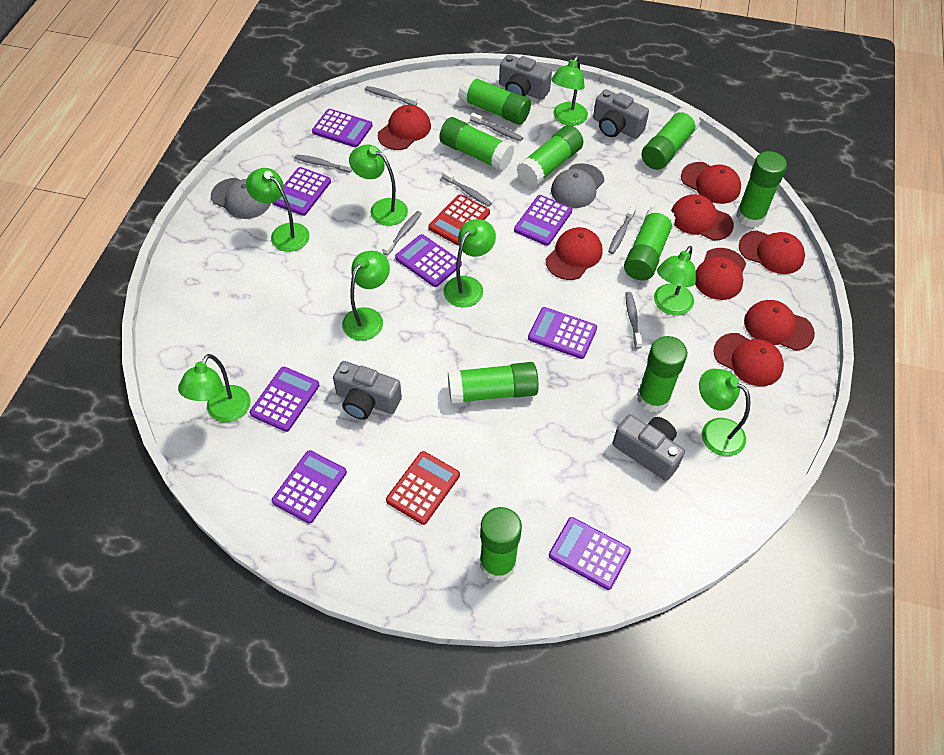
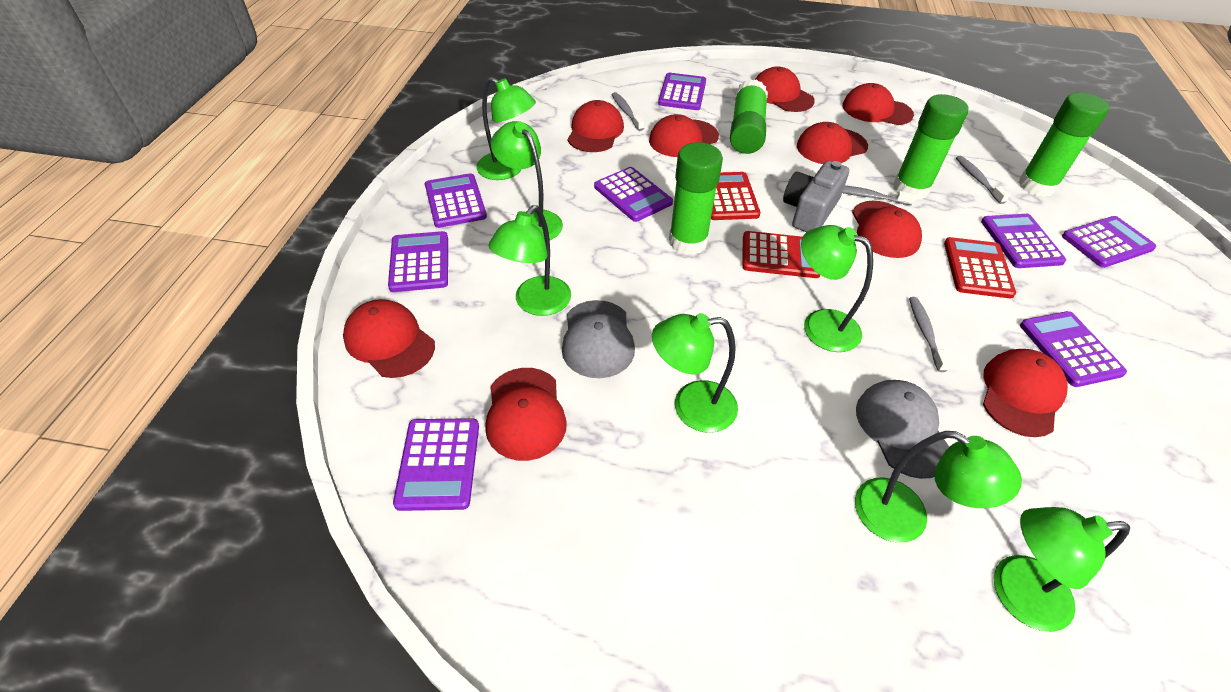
green glue stick: [439,117,514,171] [448,362,539,404] [458,75,531,125] [480,507,522,581] [517,125,583,187] [624,205,676,281] [637,336,687,413] [641,107,700,170] [736,151,787,227] = 9 -> [669,142,723,255] [730,79,768,154] [893,94,969,200] [1018,92,1109,197] = 4
green lamp: [178,354,251,422] [246,168,310,252] [342,251,390,341] [349,145,408,226] [444,219,496,307] [551,56,588,126] [654,246,696,315] [699,369,750,456] = 8 -> [476,77,536,180] [488,205,571,316] [491,121,563,240] [652,313,738,433] [801,225,873,352] [855,431,1022,543] [994,507,1130,632] = 7
grey camera: [333,361,402,420] [499,54,552,100] [593,89,649,139] [613,414,685,481] = 4 -> [783,161,849,232] = 1
grey toothbrush: [295,154,352,173] [365,86,417,106] [383,211,422,256] [442,170,492,207] [470,113,523,141] [608,205,636,254] [625,292,642,349] = 7 -> [611,92,644,131] [842,186,915,205] [909,297,951,372] [956,156,1010,204] = 4
red calculator: [386,451,460,525] [428,194,490,245] = 2 -> [711,172,760,220] [742,231,820,278] [944,237,1016,298] = 3
red cap: [378,105,431,150] [546,227,603,280] [671,194,734,241] [681,162,741,204] [695,248,746,300] [713,333,784,386] [739,230,805,274] [744,300,815,351] = 8 -> [343,299,435,378] [485,368,567,461] [568,100,624,152] [649,114,719,157] [755,66,815,112] [797,122,868,164] [843,83,914,125] [852,201,922,258] [983,349,1068,437] = 9

